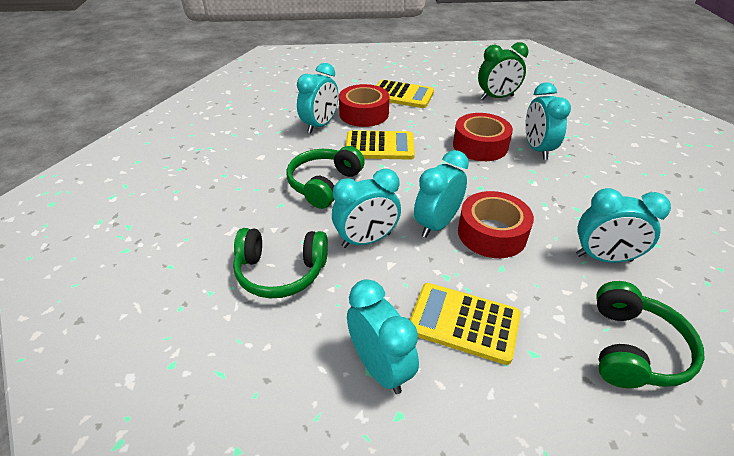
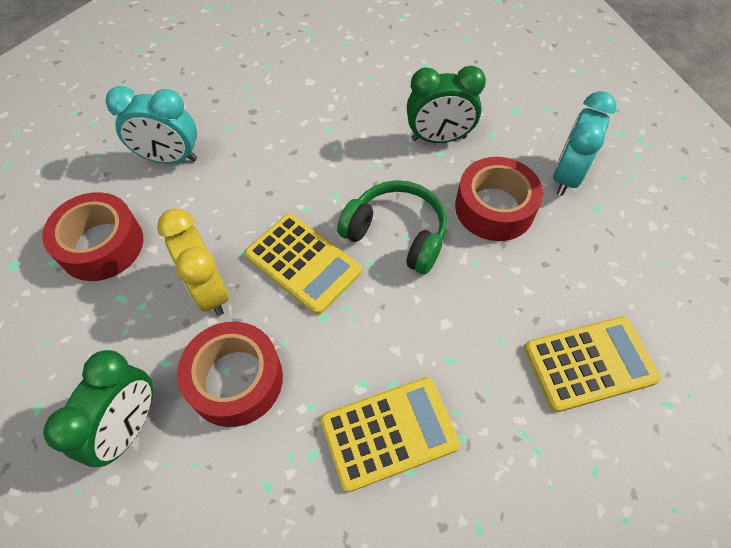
green clock: [478,42,529,100] = 1 -> [43,350,153,467] [407,66,486,143] = 2
green headphones: [233,228,328,298] [286,146,365,209] [596,281,704,388] = 3 -> [337,180,447,274] = 1
turquoise clock: [297,63,338,133] [332,169,401,248] [347,279,419,394] [414,150,469,238] [525,82,571,160] [576,188,671,263] = 6 -> [106,86,197,164] [553,91,617,196] = 2
yellow clock: none = 0 -> [157,209,229,316] = 1

